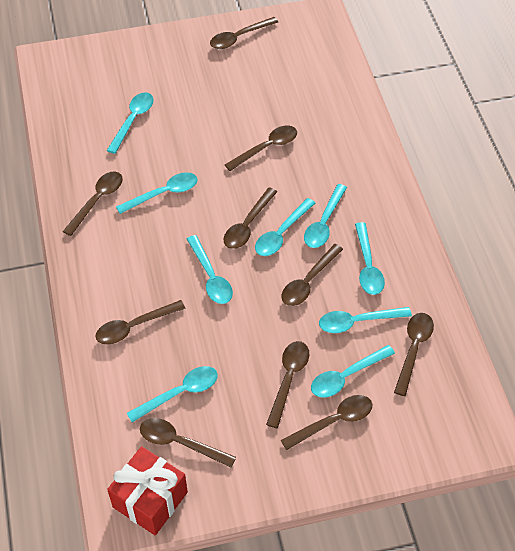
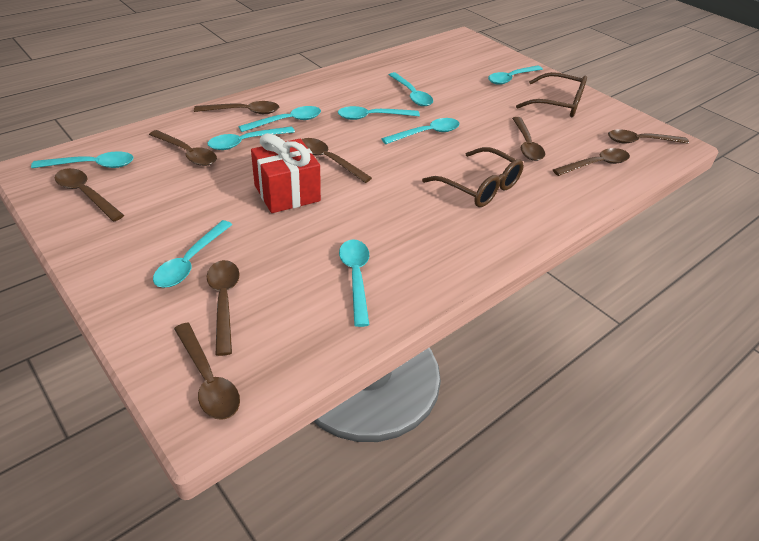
brown glasses: none = 0 -> [422,147,524,207] [516,72,587,117] = 2
brown spoon: [63,172,122,236] [96,300,186,345] [140,418,236,468] [210,17,278,49] [224,187,277,249] [225,126,297,171] [266,341,309,428] [281,395,372,450] [282,244,343,306] [394,313,434,396] = 10 -> [55,168,124,221] [149,130,217,166] [174,322,240,420] [194,101,279,114] [207,260,240,356] [301,138,372,183] [512,117,545,161] [553,148,630,176] [608,129,689,144] = 9

